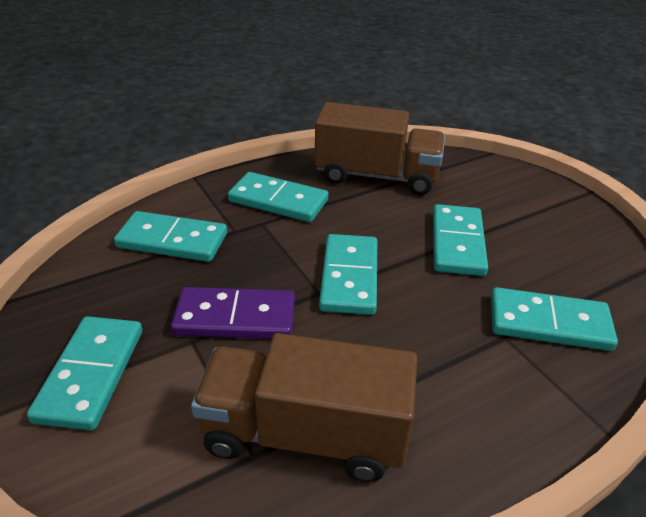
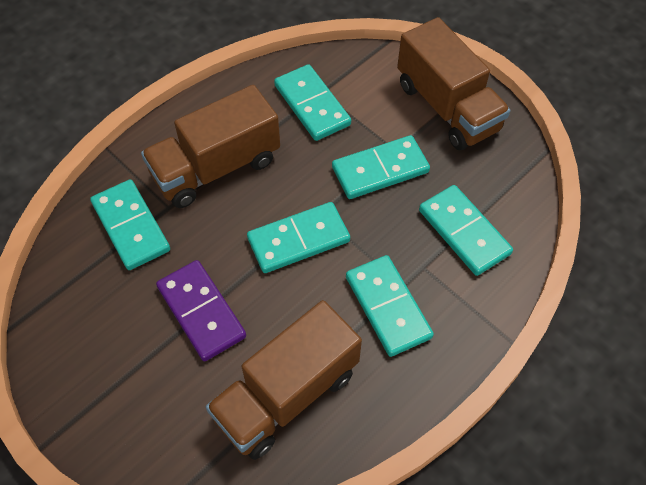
brown truck: [191,333,417,482] [314,102,445,195] = 2 -> [141,85,280,208] [206,300,362,460] [397,17,511,150] = 3

